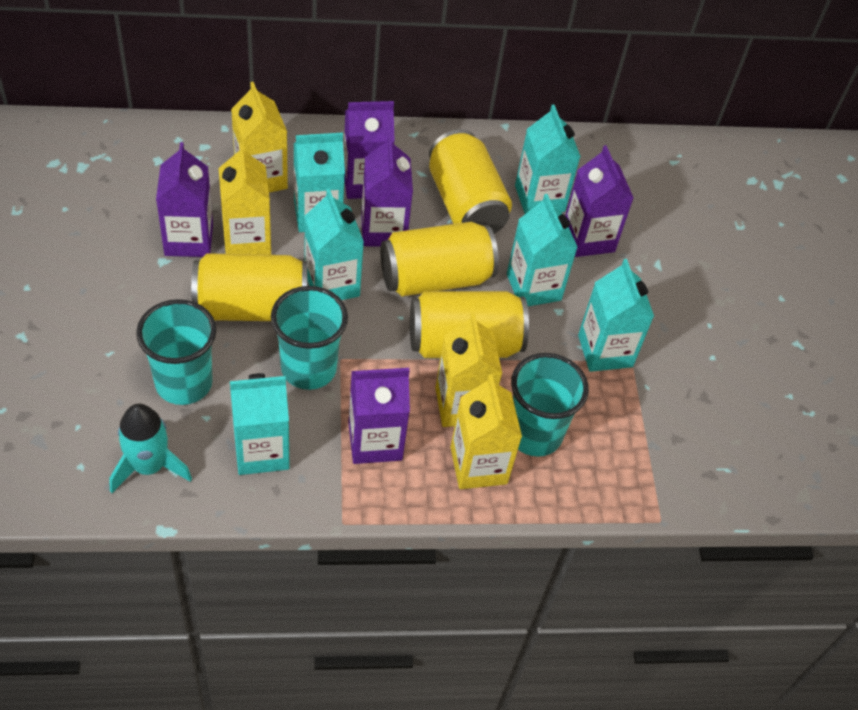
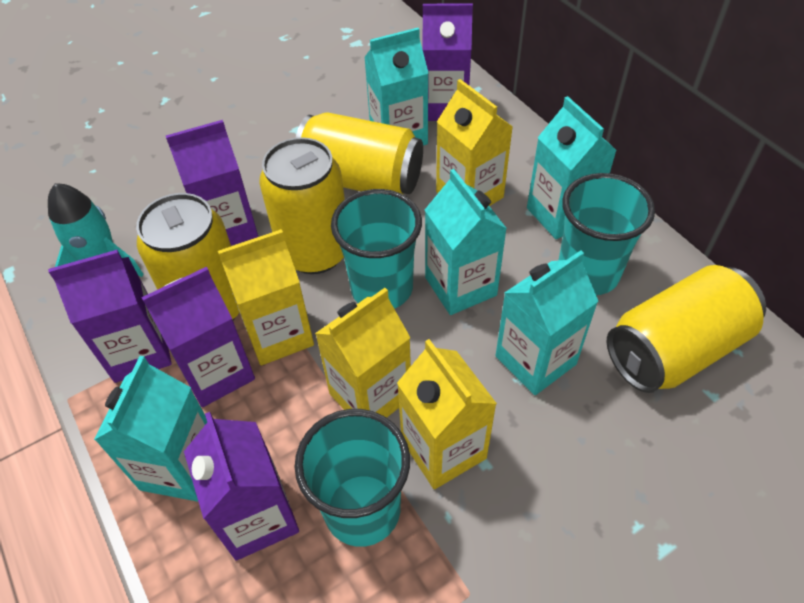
turquoise carton: [230,373,289,475] [294,133,345,232] [304,189,364,300] [507,194,578,306] [515,105,581,214] [578,259,654,372] = 6 -> [94,356,207,502] [364,28,428,146] [425,169,507,315] [495,250,598,395] [527,96,617,239] = 5

